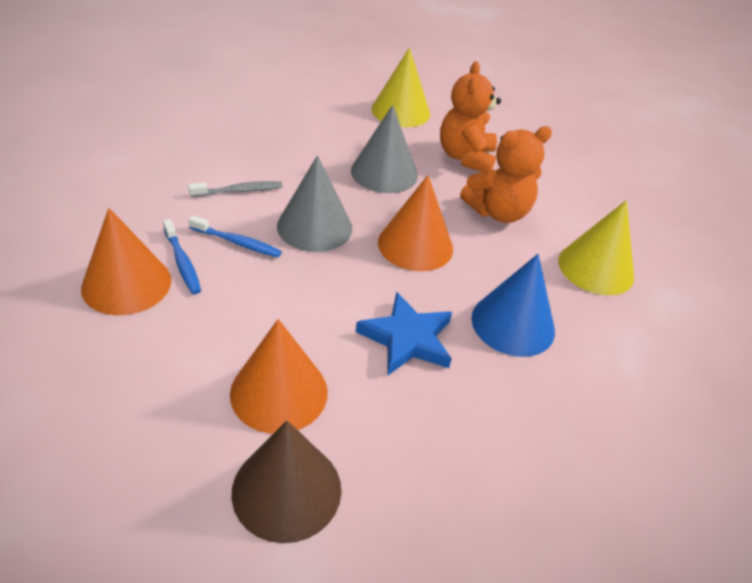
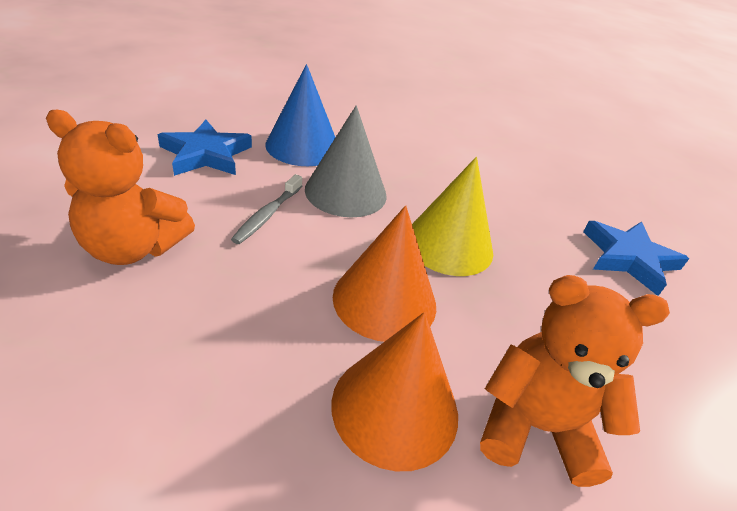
blue star: [356,292,452,376] = 1 -> [157,120,252,176] [583,221,689,296] = 2
blue toothbrush: [163,219,201,294] [189,215,282,257] = 2 -> none = 0
brown cone: [232,421,342,543] = 1 -> none = 0
grey cone: [277,155,352,252] [351,105,418,193] = 2 -> [305,105,387,217] = 1
orange cone: [81,208,171,315] [230,319,328,434] [378,175,453,271] = 3 -> [331,312,458,471] [333,205,436,342] = 2
yellow cone: [371,48,430,127] [558,200,634,295] = 2 -> [412,157,493,276] = 1

